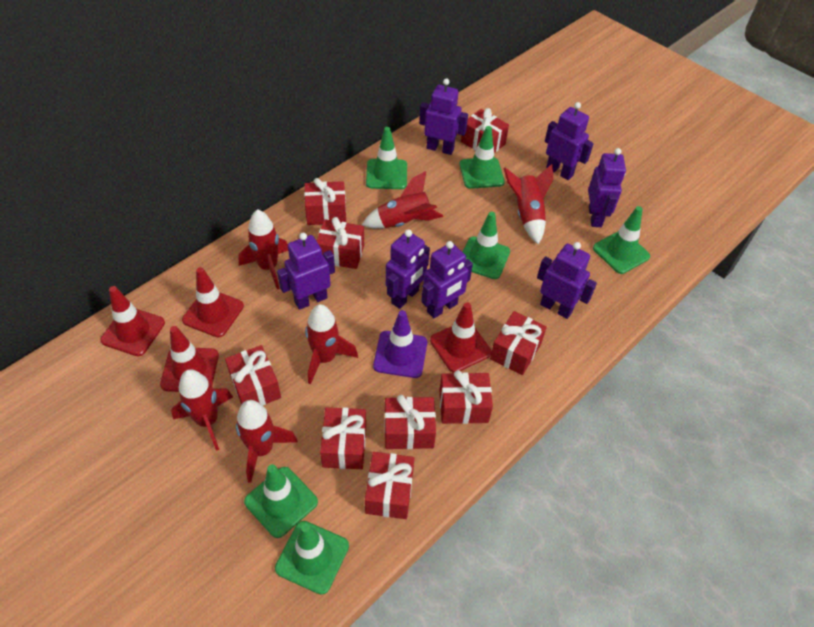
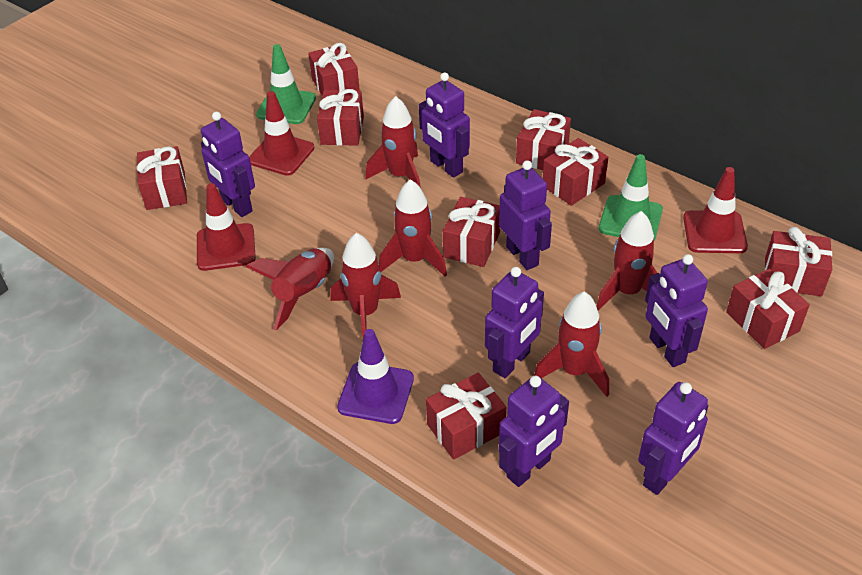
green traffic cone: [244,464,318,538] [275,521,349,595] [366,127,407,189] [459,126,505,189] [463,212,510,279] [593,206,650,274] = 6 -> [256,44,316,124] [599,154,663,241] = 2
red traffic cone: [100,286,165,356] [160,326,219,392] [182,267,244,338] [430,302,492,373] = 4 -> [197,183,256,271] [249,91,314,176] [683,167,748,253] = 3

